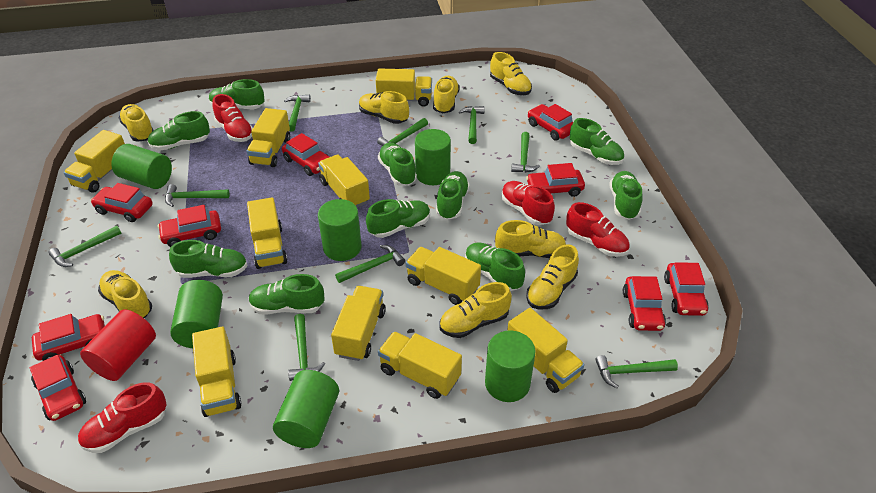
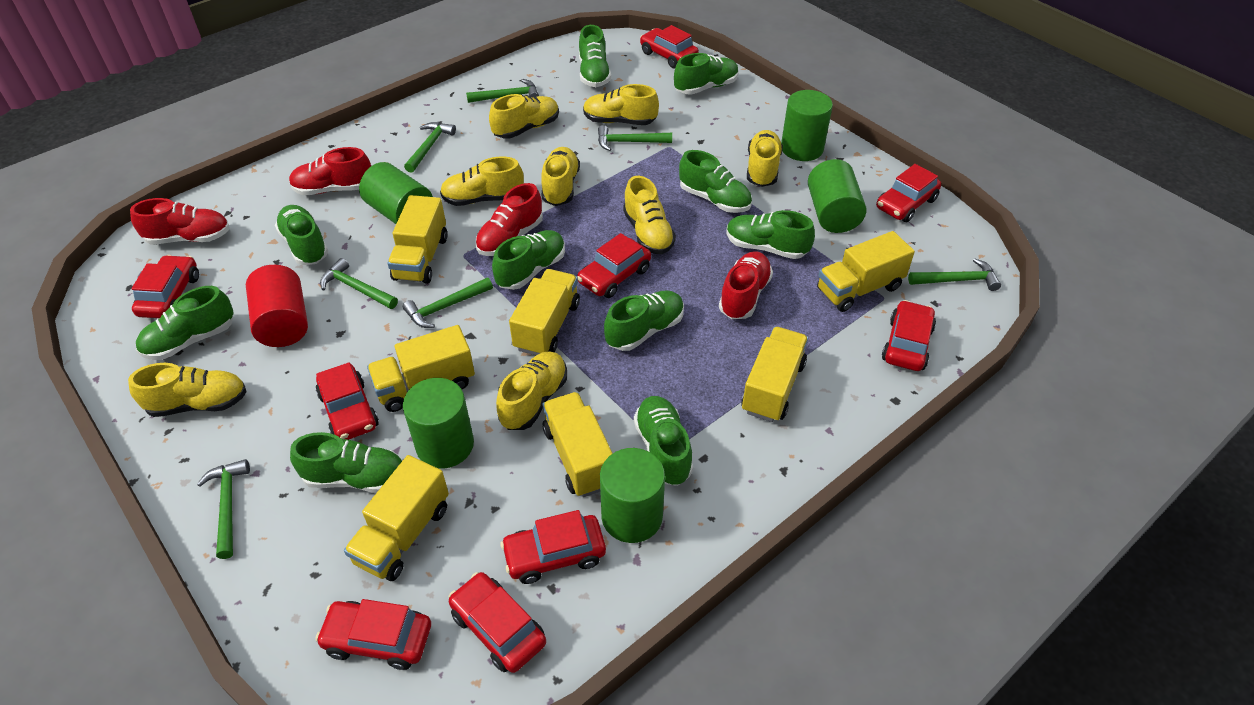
green cylinder: [111,144,172,189] [170,280,223,348] [273,370,339,448] [318,199,362,261] [415,129,451,185] [485,330,536,402] = 6 -> [359,162,433,224] [403,378,474,469] [600,448,665,543] [781,90,833,161] [808,159,867,233] = 5
green hammer: [48,226,122,267] [165,184,230,207] [284,95,311,132] [288,314,325,381] [335,245,405,283] [377,118,428,148] [459,106,485,144] [511,132,540,173] [595,355,678,388] = 9 -> [197,459,250,559] [320,258,398,309] [403,277,493,328] [404,122,456,173] [466,79,539,103] [598,125,672,151] [908,259,1001,291] = 7
yellow truck: [64,130,125,193] [192,326,242,417] [246,108,290,167] [247,197,287,269] [318,155,370,207] [331,286,386,361] [376,69,432,107] [378,331,462,399] [406,247,481,305] [507,308,584,393] = 10 -> [344,455,449,581] [367,325,475,412] [387,195,447,284] [509,269,580,355] [542,392,613,497] [741,327,808,422] [817,231,915,312] = 7

